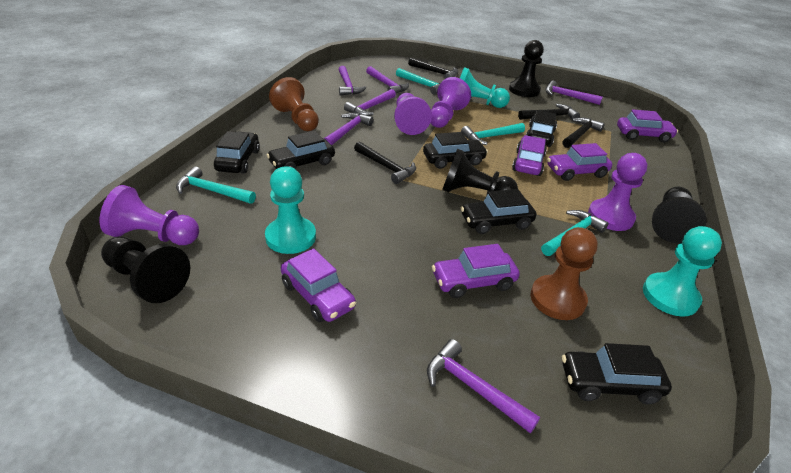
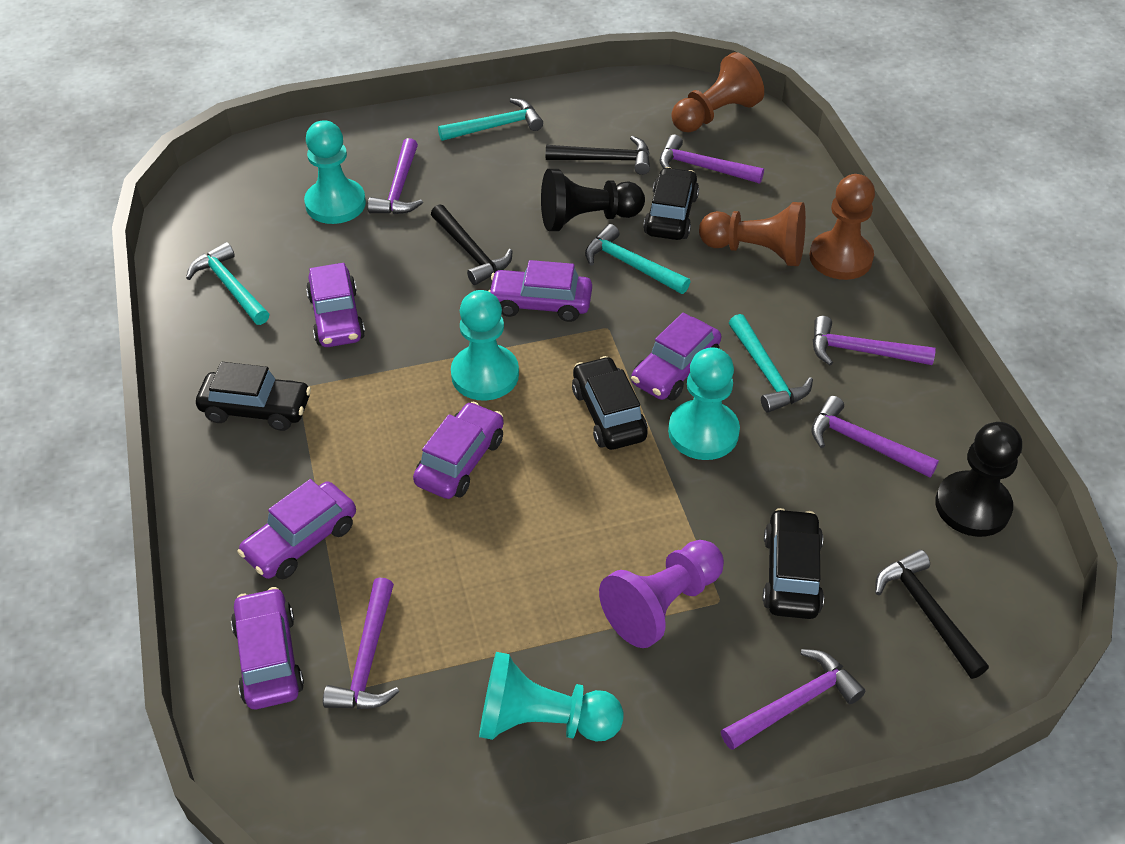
black car: [214,131,260,174] [267,130,335,169] [423,132,488,169] [461,189,536,234] [526,110,557,147] [562,343,672,404] = 6 -> [196,362,311,431] [572,356,648,450] [643,167,699,240] [762,508,824,619] = 4
black hammer: [354,141,416,184] [408,58,458,79] [518,104,580,120] [562,117,605,148] = 4 -> [431,204,513,285] [546,136,650,175] [875,550,989,679] = 3
black pawn: [101,237,190,303] [442,149,518,196] [509,40,544,97] [652,187,706,243] = 4 -> [541,169,645,231] [935,422,1022,537] = 2
brown pawn: [269,77,319,131] [530,227,598,320] = 2 -> [671,52,764,132] [699,202,806,266] [809,174,875,280] = 3
purple car: [281,248,356,322] [432,244,520,298] [512,135,547,176] [547,143,612,181] [617,109,678,143] = 5 -> [231,587,304,709] [237,479,356,579] [306,263,365,347] [413,402,504,499] [488,260,592,322] [631,313,721,401] = 6
purple pawn: [100,185,199,245] [394,93,432,135] [431,77,471,128] [588,153,647,231] = 4 -> [599,540,724,648] = 1
turquoise pawn: [265,166,316,254] [460,67,510,108] [643,226,722,317] = 3 -> [304,120,366,224] [451,290,519,401] [479,652,624,742] [668,347,740,460] = 4

